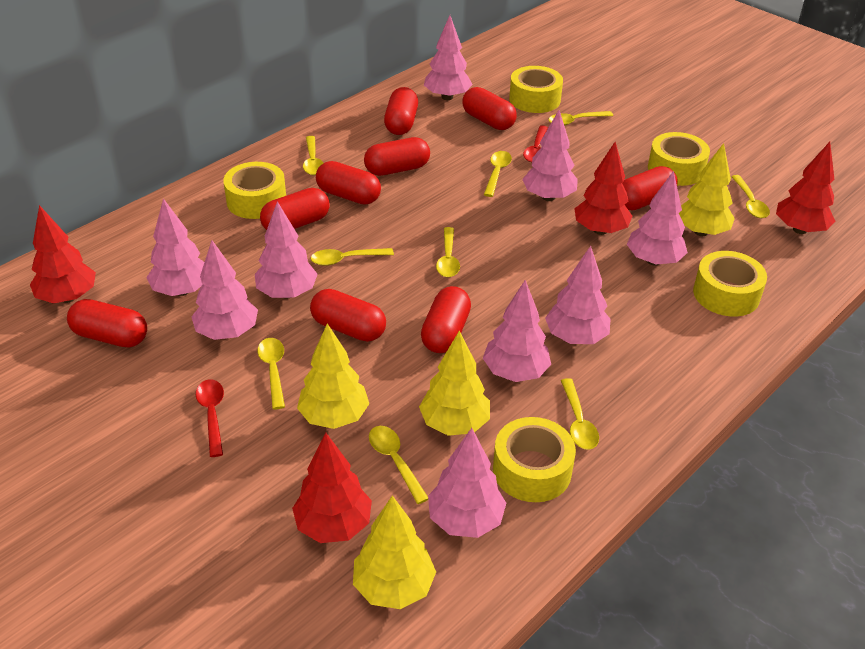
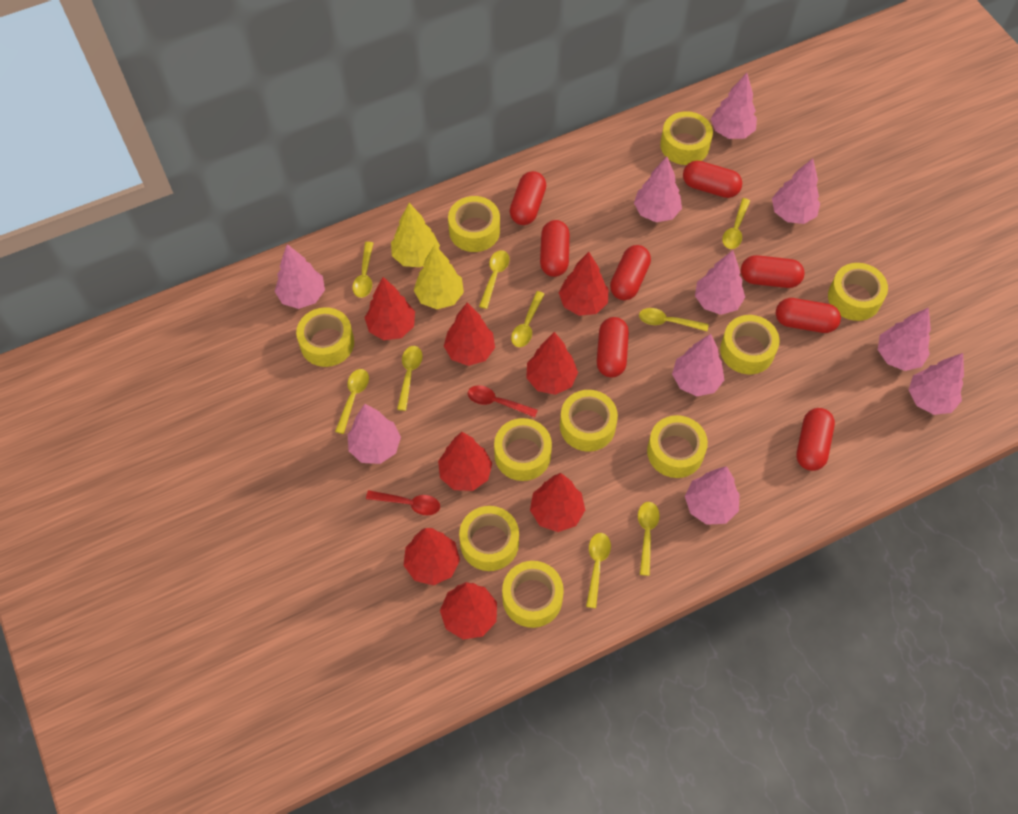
pink tree: [146,198,204,296] [191,240,258,340] [255,201,318,299] [424,15,473,100] [428,428,506,538] [483,280,551,382] [522,110,578,201] [545,246,610,344] [627,171,688,266] = 9 -> [275,244,325,309] [348,404,401,464] [634,157,682,222] [672,334,724,396] [685,466,740,525] [695,250,745,315] [711,73,757,139] [772,158,820,224] [878,307,931,371] [909,353,964,415] = 10
red capsule: [67,299,147,348] [260,188,330,230] [310,289,386,342] [316,161,381,205] [364,137,430,176] [384,87,418,135] [421,286,471,353] [462,87,517,130] [622,166,678,211] = 9 -> [510,171,546,225] [540,220,570,277] [597,317,629,377] [610,245,651,300] [683,161,742,198] [741,255,805,288] [776,298,841,333] [796,408,835,471] = 8
red tree: [30,205,96,304] [292,433,372,543] [574,142,632,235] [776,142,835,234] = 4 -> [365,277,415,340] [404,528,460,585] [438,432,492,491] [440,582,497,639] [444,303,495,366] [526,332,578,395] [530,473,585,532] [559,252,609,316] = 8
yellow tape: [223,162,286,219] [493,417,576,502] [509,66,563,113] [648,132,710,186] [693,251,767,317] = 5 -> [296,307,354,367] [448,196,500,252] [459,506,519,571] [494,418,552,481] [502,561,564,628] [560,390,618,452] [647,415,708,478] [660,111,713,165] [720,315,780,374] [828,263,888,321] = 10
yellow tree: [297,323,369,429] [353,495,436,609] [419,331,490,436] [679,143,735,236] = 4 -> [391,203,440,267] [414,245,464,309] = 2

